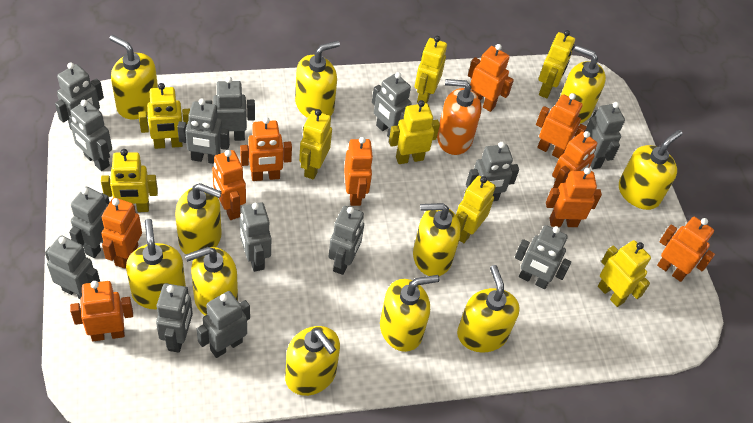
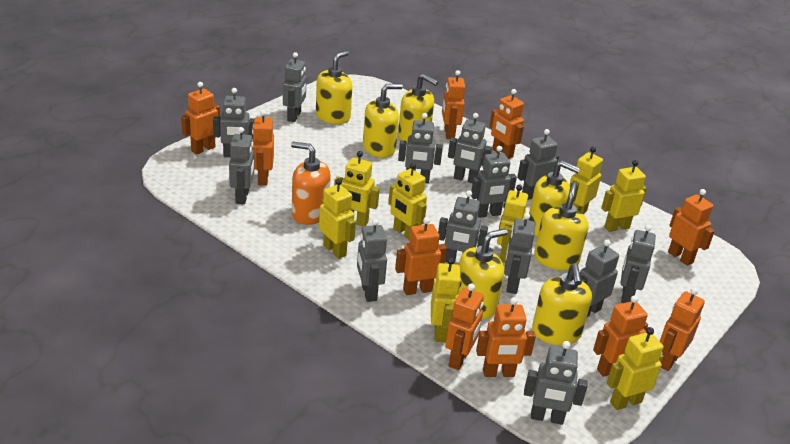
grey robot: [45,235,100,299] [55,62,104,130] [69,100,112,171] [69,187,110,258] [156,283,193,353] [177,98,230,164] [197,291,250,358] [205,76,255,141] [240,202,271,272] [328,206,364,275] [372,72,412,137] [466,142,519,201] [515,225,571,289] [586,102,625,169] = 14 -> [213,88,254,157] [229,127,254,204] [283,52,307,122] [357,219,387,302] [398,113,443,183] [438,190,488,263] [448,113,492,183] [471,146,517,218] [504,213,535,294] [517,129,559,200] [524,341,588,425] [580,239,619,317] [620,225,656,303] = 13
yellow soap dispenser: [109,35,158,119] [126,219,186,309] [175,183,222,254] [185,247,238,316] [285,326,340,396] [295,41,340,118] [380,275,440,352] [413,203,461,276] [457,265,520,353] [560,45,606,124] [619,130,682,210] = 11 -> [316,51,353,124] [363,84,403,158] [398,74,438,142] [459,229,508,319] [528,160,580,236] [532,263,592,345] [534,182,588,270] = 7

